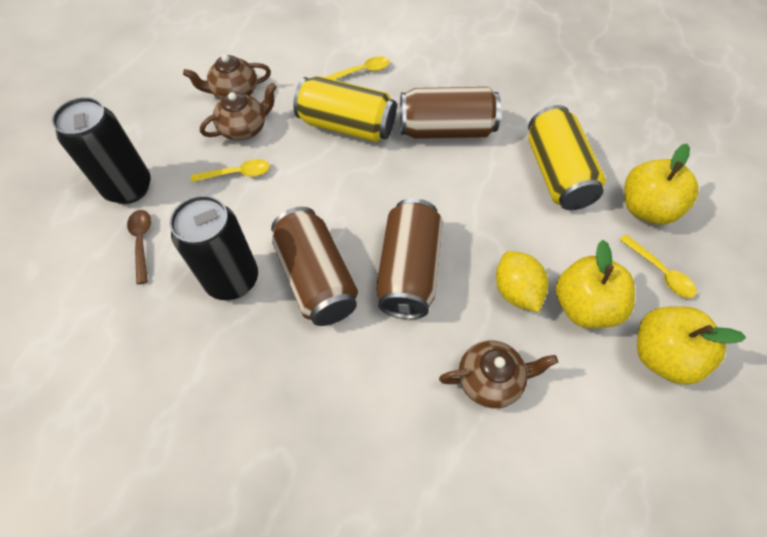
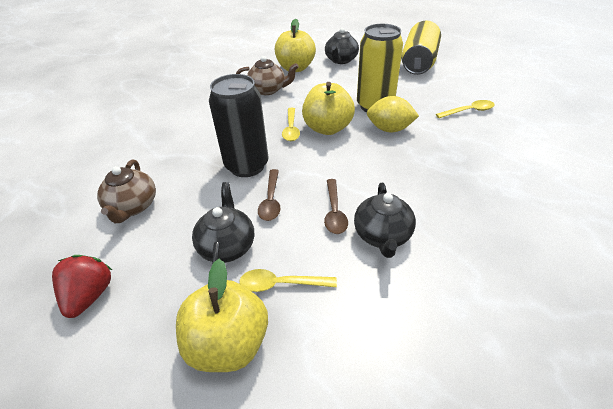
black can: [52,97,151,204] [170,195,258,300] = 2 -> [209,74,269,177] = 1
black teapot: none = 0 -> [192,182,254,264] [325,28,359,64] [354,183,416,258] = 3
brown can: [271,207,358,326] [376,198,443,319] [400,87,501,139] = 3 -> none = 0
brown spoon: [127,210,151,284] = 1 -> [258,169,280,221] [324,179,348,234] = 2
brown teapot: [183,54,271,100] [200,83,277,141] [439,341,558,409] = 3 -> [97,159,156,223] [236,56,299,95] = 2
red strawberry: none = 0 -> [52,255,112,318] = 1

